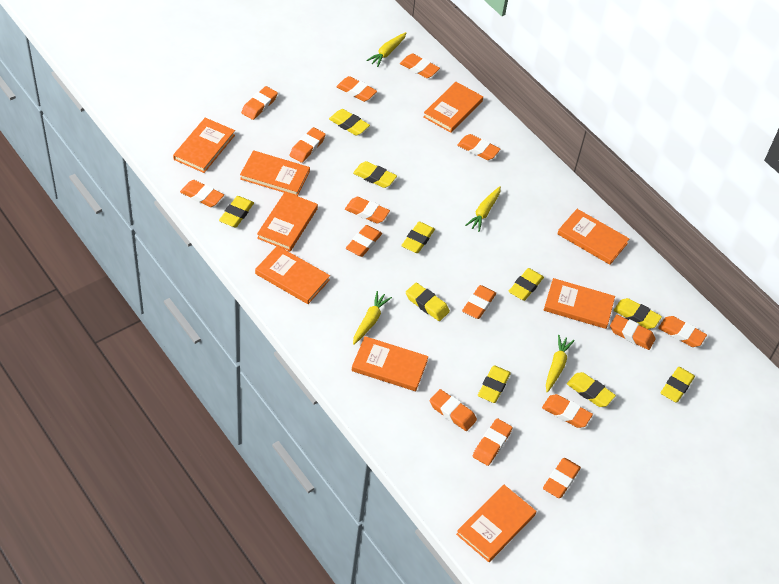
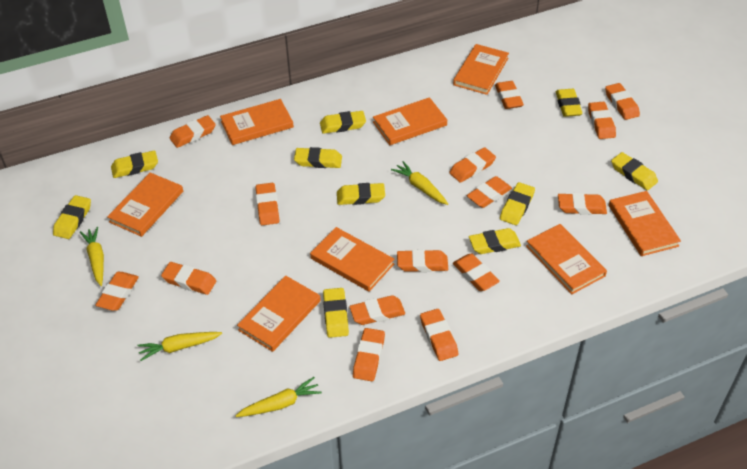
orange book: [173,118,235,173] [240,150,310,196] [255,246,330,304] [257,192,318,251] [351,336,428,391] [423,82,483,133] [456,485,536,562] [544,278,615,329] [557,209,629,265] = 9 -> [107,173,183,237] [220,99,294,145] [237,276,321,352] [310,227,394,292] [373,97,447,145] [453,44,509,95] [526,224,607,294] [609,191,681,256] = 8

